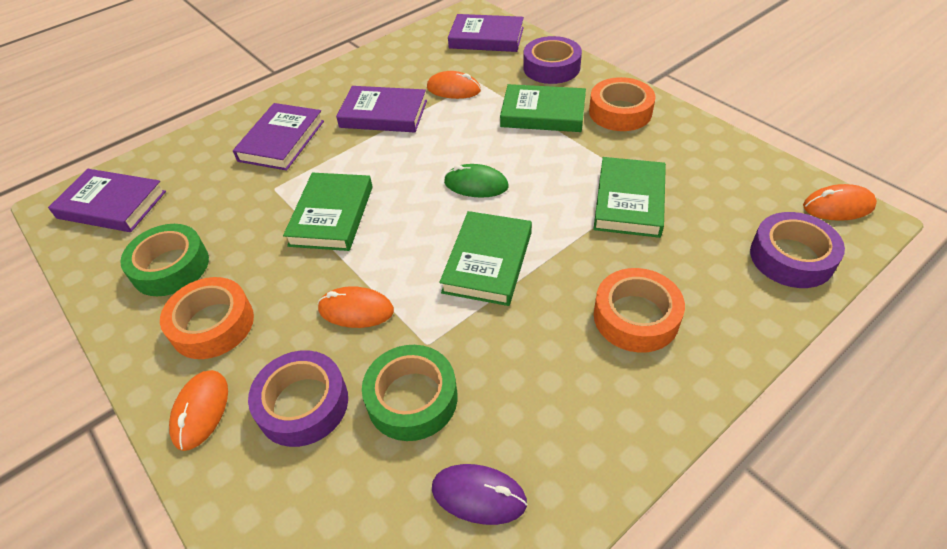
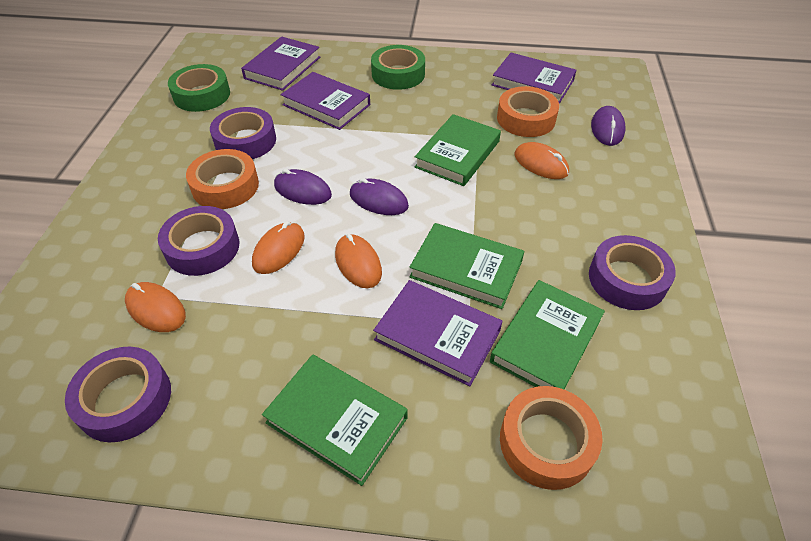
green mouse: [444,164,509,198] = 1 -> none = 0
purple mouse: [432,464,527,525] = 1 -> [274,169,332,205] [350,178,409,215] [591,106,625,146] = 3
purple tape: [248,350,348,447] [523,36,582,84] [750,212,845,288] = 3 -> [65,347,171,442] [158,206,239,276] [210,107,276,159] [589,235,676,310] = 4

